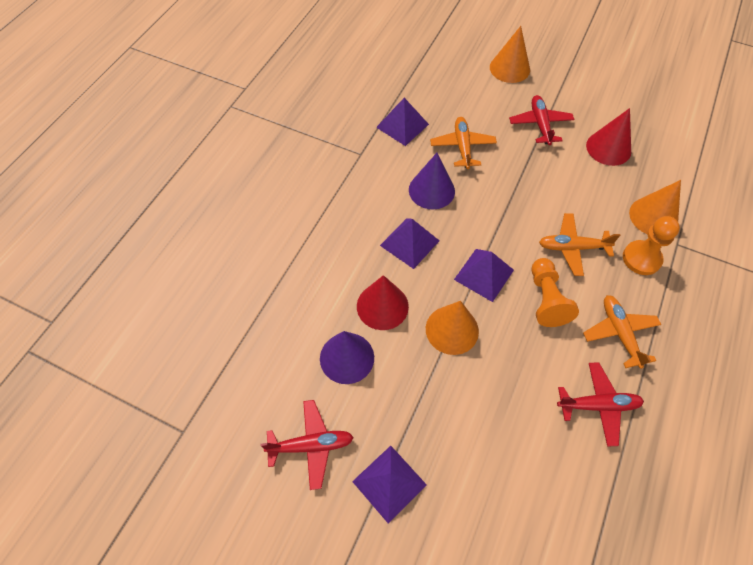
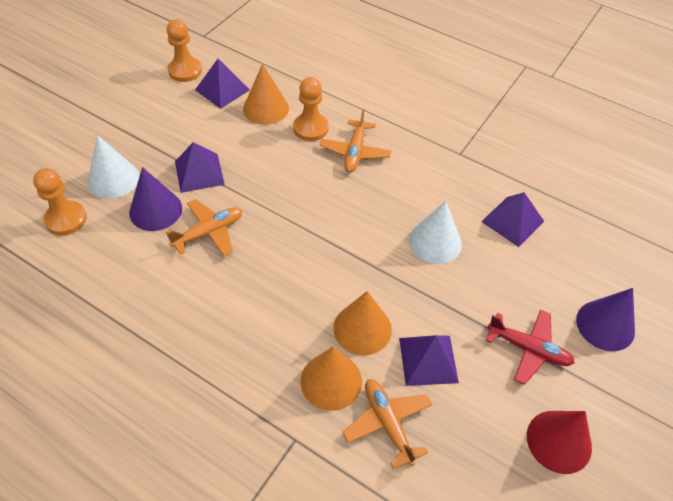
orange pawn: [532,258,579,327] [623,216,680,275] = 2 -> [33,168,87,235] [167,19,202,82] [293,77,329,141] = 3
red cone: [357,275,409,330] [586,108,631,166] = 2 -> [527,411,592,474] = 1
red plane: [260,400,354,490] [509,95,574,145] [557,362,644,447] = 3 -> [486,309,575,385] = 1
white cone: none = 0 -> [88,135,139,199] [409,201,462,264] = 2

